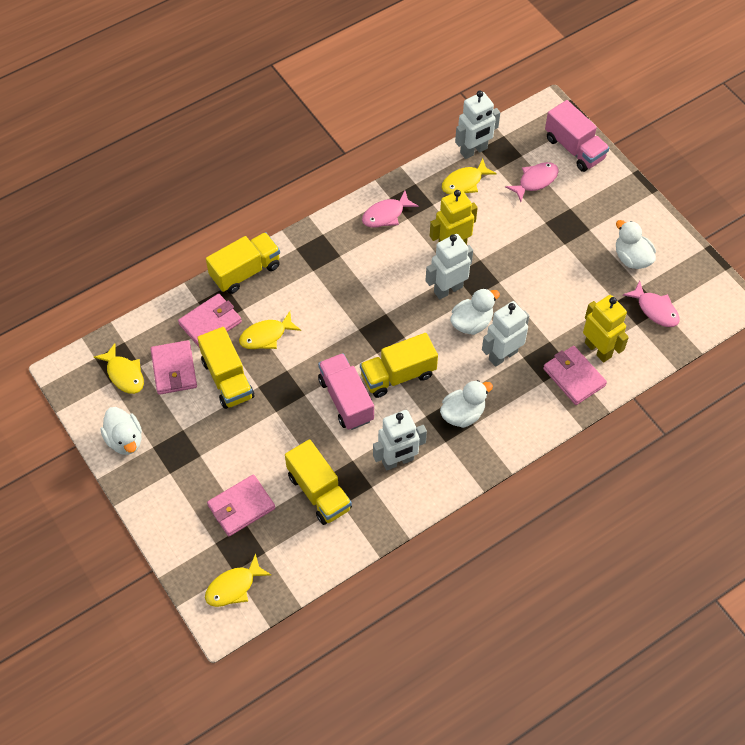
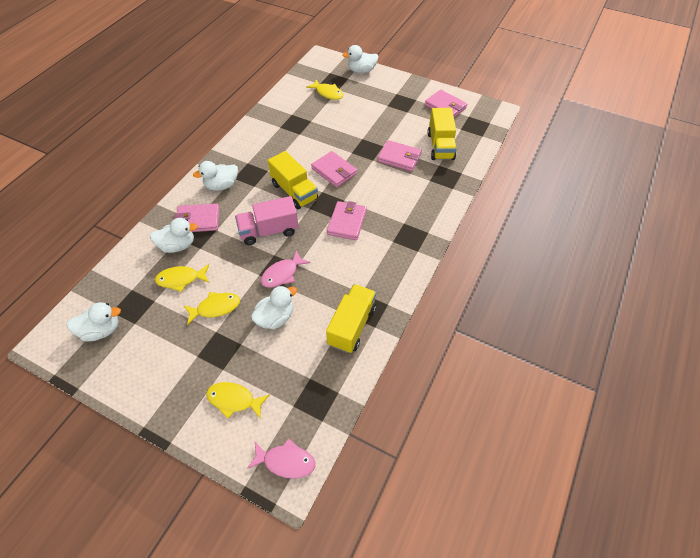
pink fish: [362,191,419,228] [505,162,559,202] [623,281,680,327] = 3 -> [247,438,315,479] [261,250,310,288] = 2
pink truck: [318,353,374,430] [545,100,609,172] = 2 -> [235,196,299,245] = 1
pink wallet: [151,340,197,395] [178,293,242,348] [207,474,275,536] [543,346,607,405] = 4 -> [174,203,219,232] [311,151,357,187] [327,201,367,240] [377,140,422,172] [425,90,467,117] = 5
white duck: [100,407,142,455] [440,380,493,428] [450,288,500,335] [616,220,656,269] = 4 -> [67,302,121,341] [150,218,198,253] [193,161,238,191] [251,286,297,329] [342,45,378,73] = 5
white robot: [373,410,427,470] [425,234,473,299] [455,91,500,159] [482,301,529,367] = 4 -> none = 0
yellow robot: [430,190,478,245] [583,295,629,363] = 2 -> none = 0
yellow truck: [197,327,254,409] [206,232,280,294] [285,439,352,525] [360,333,438,398] = 4 -> [268,151,318,209] [326,284,376,353] [428,108,457,160] = 3

